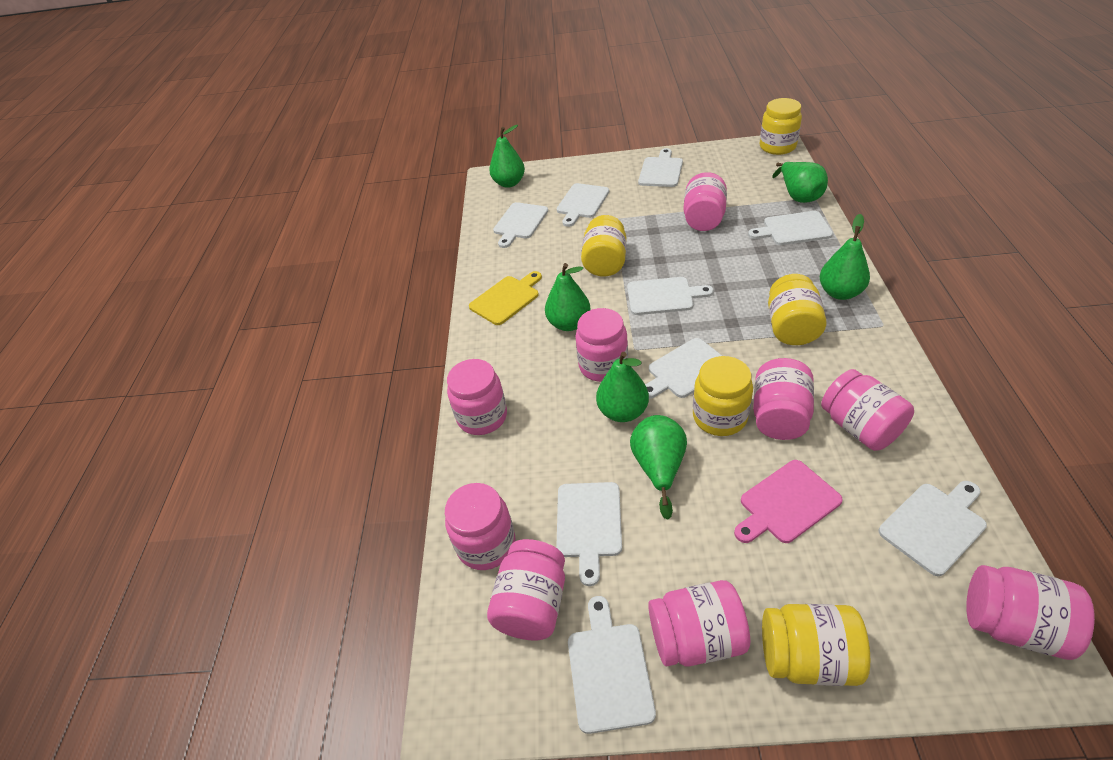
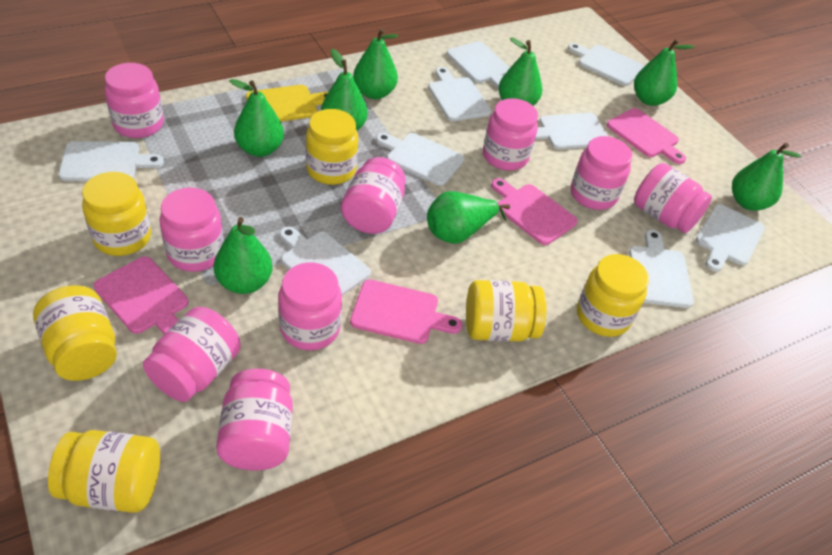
green pear: [489,125,525,188] [545,263,590,331] [596,352,649,422] [630,415,687,520] [772,162,828,203] [820,214,870,300] = 6 -> [214,217,273,294] [229,79,284,157] [321,49,368,131] [353,28,398,99] [427,191,510,244] [498,37,542,106] [634,39,694,106] [732,143,802,211] = 8
pink cutting board: [734,460,843,543] = 1 -> [94,256,188,335] [350,279,462,344] [491,178,578,245] [607,108,686,164] = 4
yellow jar: [581,215,626,277] [693,356,753,436] [760,98,802,155] [762,604,870,686] [768,274,826,345] = 5 -> [33,285,117,381] [48,430,160,513] [82,172,151,256] [306,109,358,185] [466,280,546,341] [577,254,649,337] = 6

